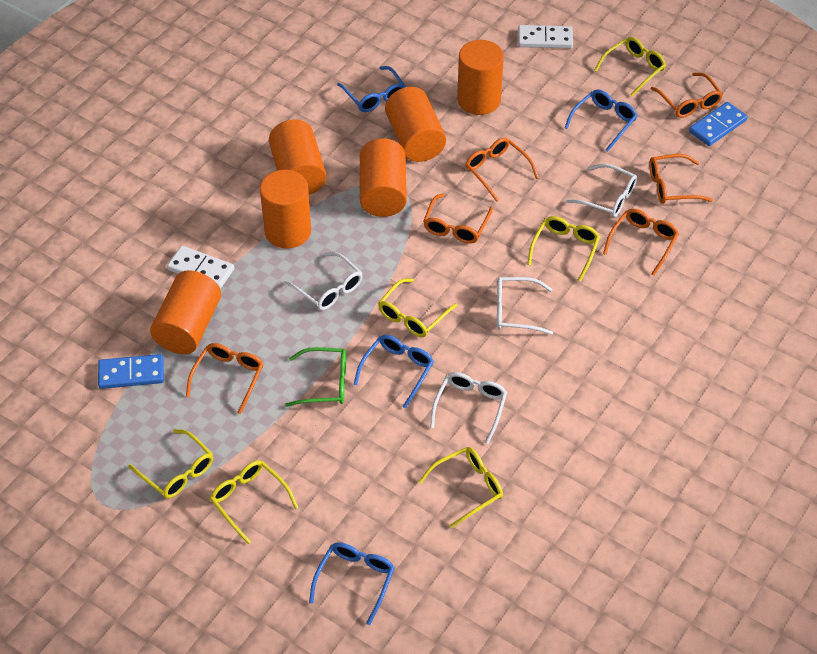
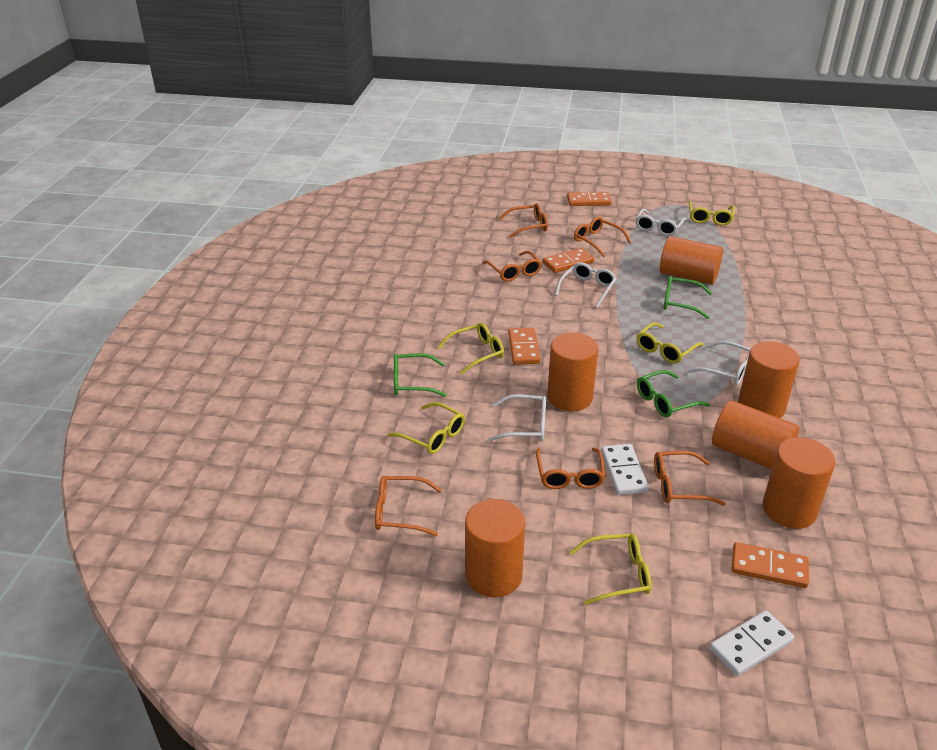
blue domino: [98,354,164,389] [689,102,748,146] = 2 -> none = 0
blue glasses: [309,542,395,625] [337,66,406,112] [354,335,434,408] [565,89,637,151] = 4 -> none = 0
green glasses: [285,347,346,407] = 1 -> [394,353,447,397] [637,370,710,417] [663,276,712,319] = 3
orange domino: none = 0 -> [508,328,541,365] [543,248,594,273] [567,192,612,206] [731,542,809,588] = 4
yellow glasses: [128,429,213,499] [210,460,298,544] [378,278,458,337] [419,447,503,528] [527,216,600,282] [594,37,666,96] = 6 -> [388,402,465,454] [438,323,504,375] [570,533,652,605] [636,322,704,364] [689,201,735,226] = 5

